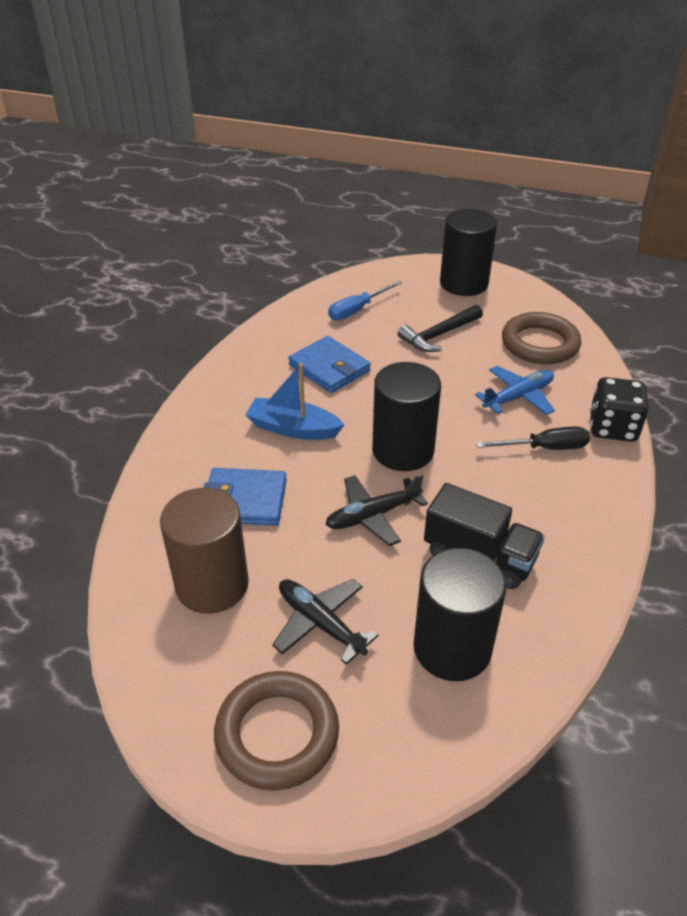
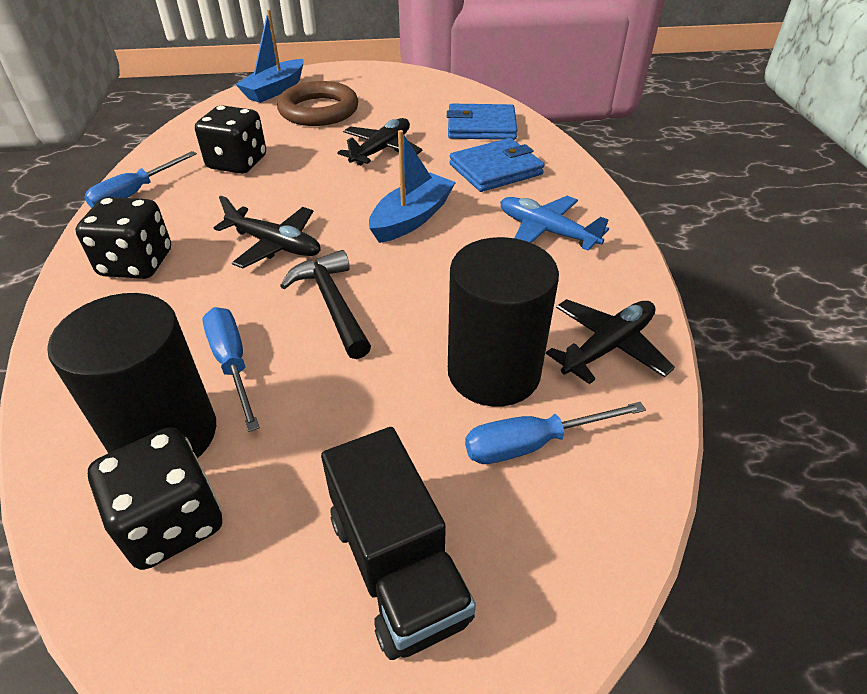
black cylinder: [372,362,441,471] [413,548,506,681] [440,209,497,296] = 3 -> [47,293,216,458] [448,237,559,407] = 2
black dice: [590,377,648,442] = 1 -> [76,197,171,279] [88,427,222,570] [195,105,266,174] = 3
black plane: [272,579,379,665] [325,474,428,546] = 2 -> [214,196,321,268] [337,118,423,165] [546,299,675,384] = 3
black screwdriver: [476,427,590,450] = 1 -> none = 0
blue boat: [245,363,344,440] = 1 -> [235,9,304,103] [369,130,456,243] = 2
blue screwdriver: [328,281,402,321] = 1 -> [84,151,197,208] [203,307,260,432] [465,402,646,464] = 3
brown cylinder: [160,488,249,614] = 1 -> none = 0
brown ring: [214,671,339,791] [502,312,581,364] = 2 -> [277,81,358,126] = 1

